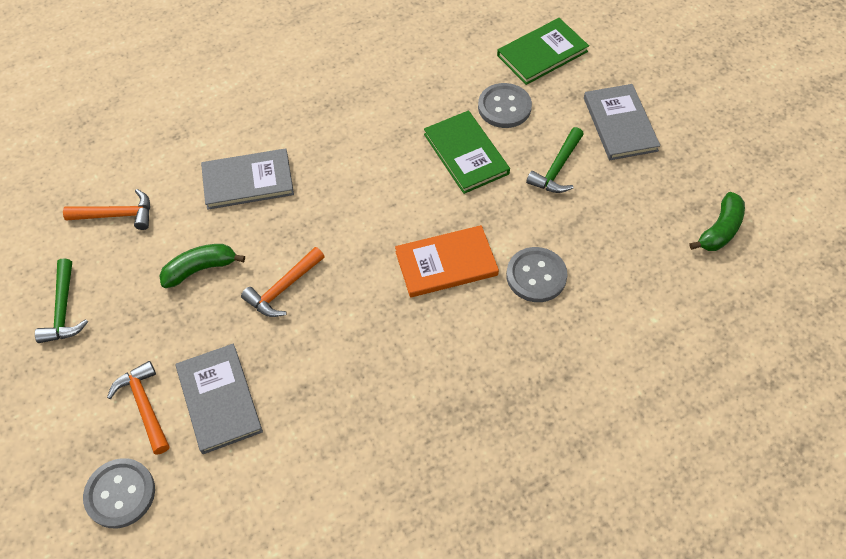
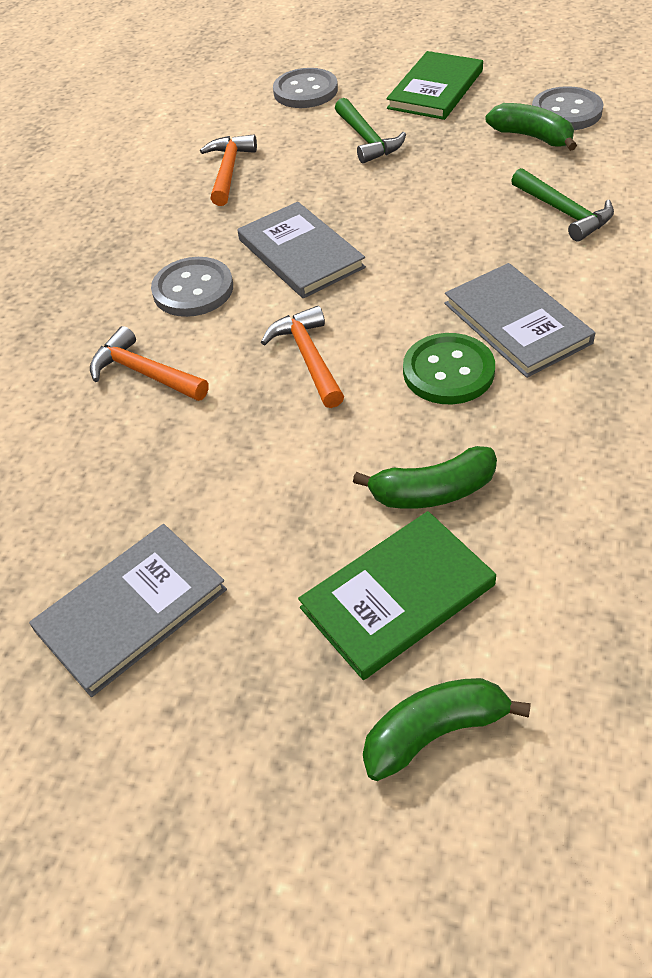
green banana: [159,244,245,288] [689,192,745,251] = 2 -> [353,446,497,509] [363,678,531,781] [485,103,577,151] = 3
green button: none = 0 -> [403,333,495,404] = 1
orange book: [395,225,499,297] = 1 -> none = 0

